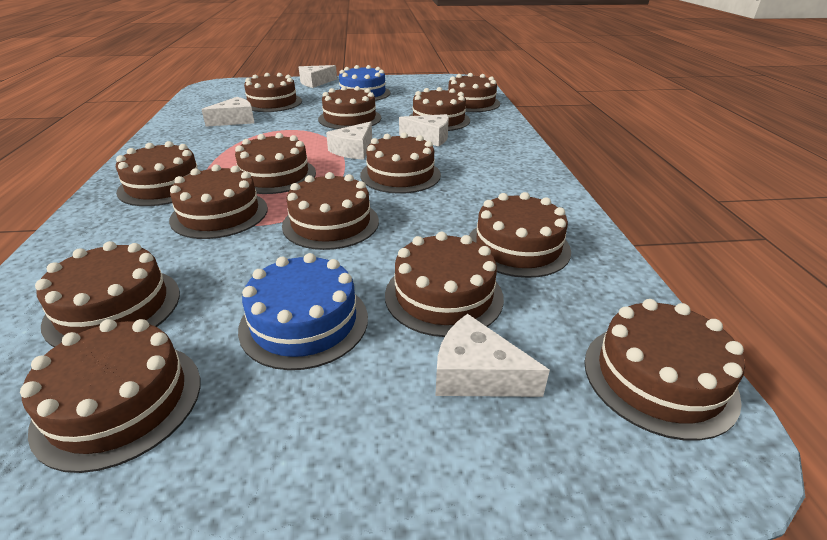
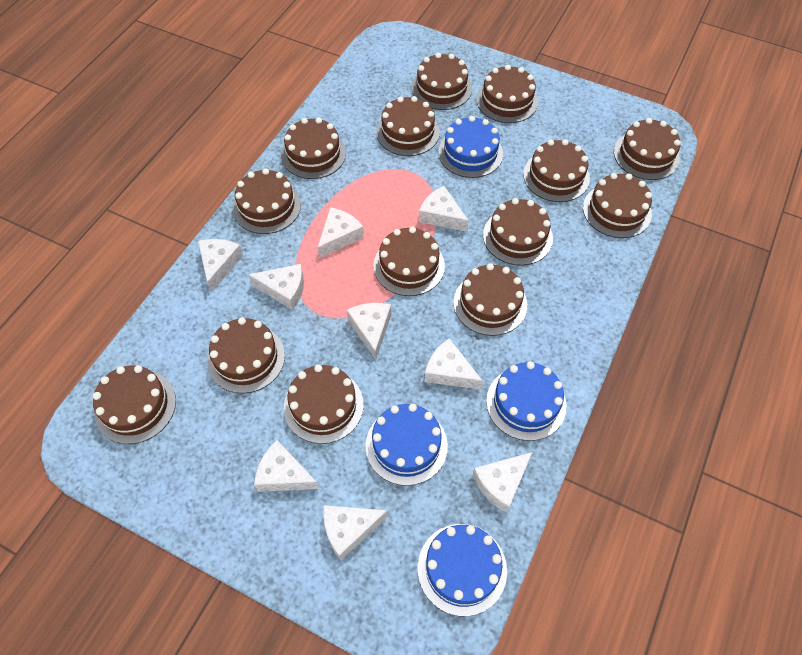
blue cake: [238,253,368,370] [339,65,390,101] = 2 -> [365,404,448,486] [418,524,507,616] [438,116,503,178] [486,361,566,441] = 4
white cheese: [201,97,254,127] [299,65,337,88] [326,121,372,160] [399,114,449,146] [435,314,550,397] = 5 -> [198,239,243,293] [248,264,304,310] [254,440,319,492] [317,207,364,258] [323,505,388,560] [347,303,391,360] [419,186,469,232] [425,338,483,390] [473,452,532,513] = 9

